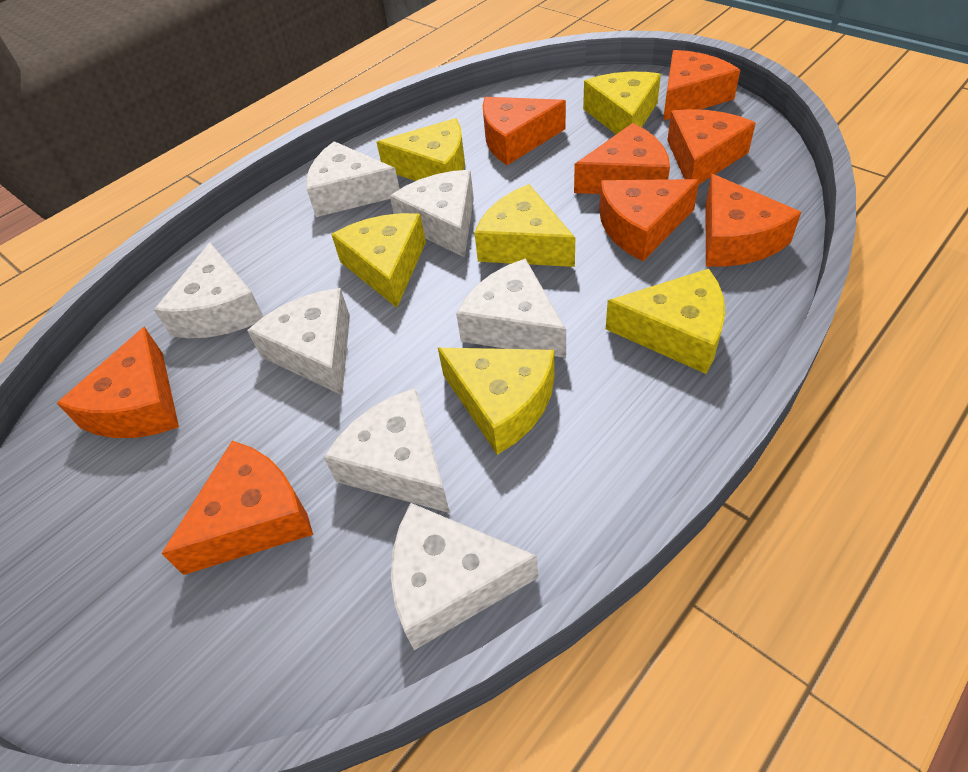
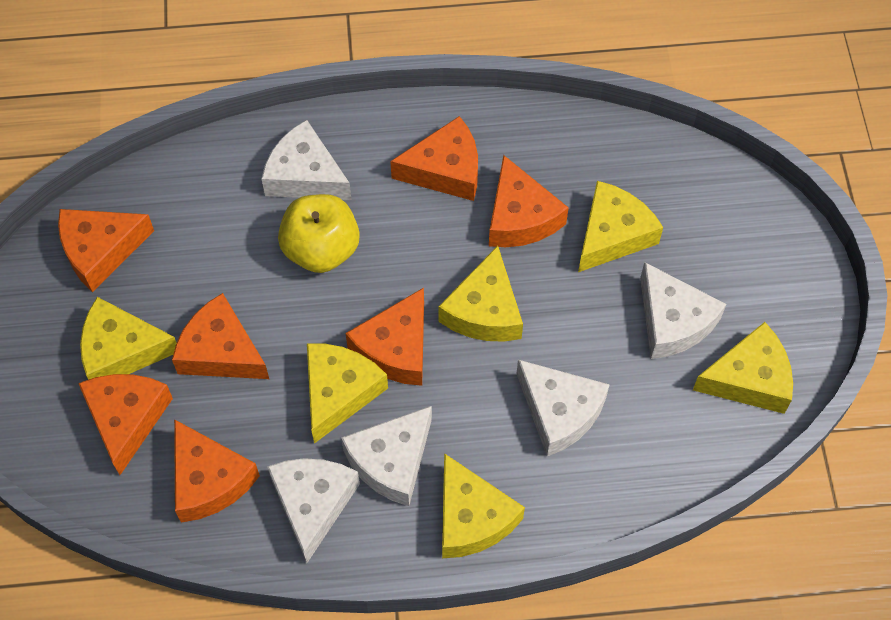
orange cheese: [57,327,179,438] [161,441,313,575] [482,97,566,165] [574,123,670,194] [599,179,700,261] [663,50,740,121] [667,109,756,184] [706,174,801,267] = 8 -> [58,209,154,292] [78,374,173,475] [172,293,269,379] [174,419,260,523] [345,288,424,386] [390,116,478,201] [489,155,569,247] = 7
white cheese: [154,243,264,338] [247,288,350,395] [306,141,399,217] [324,388,450,513] [390,170,474,258] [391,503,538,650] [456,258,566,358] = 7 -> [262,120,352,200] [267,458,360,563] [341,406,432,506] [517,360,610,456] [640,262,726,359] = 5
yellow apple: none = 0 -> [278,194,360,273] = 1

